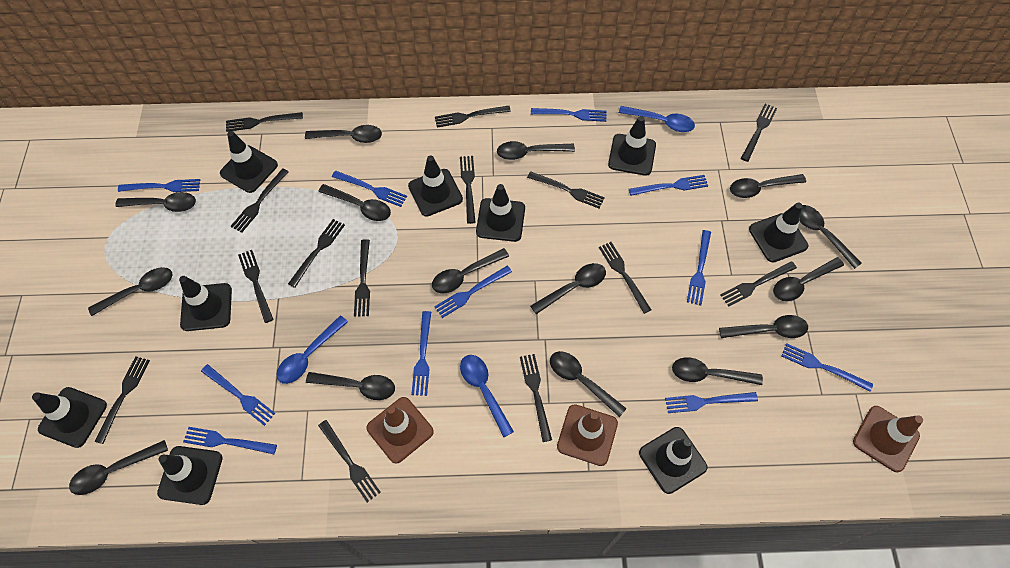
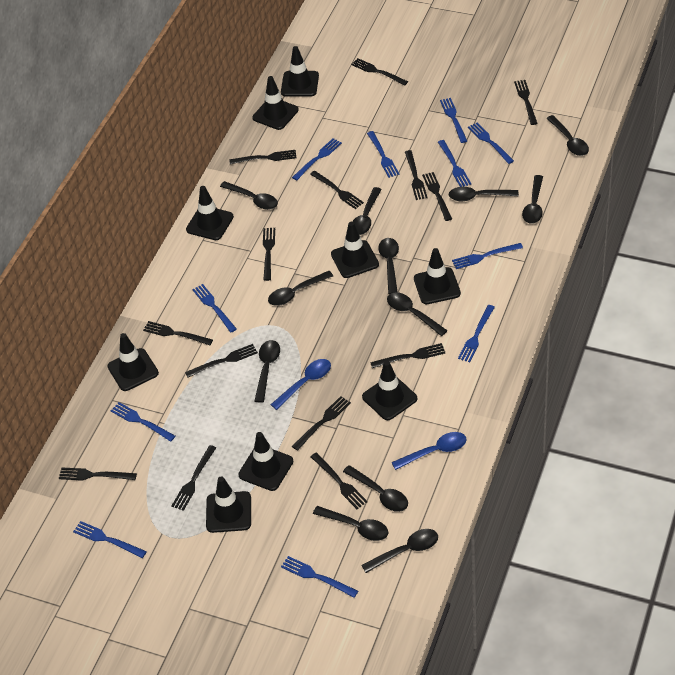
black spoon: [69,440,168,495] [88,267,172,316] [115,192,196,212] [305,125,382,143] [306,372,395,400] [318,184,391,221] [432,248,509,293] [497,141,575,160] [530,263,606,314] [550,351,627,417] [672,357,763,385] [719,315,808,338] [730,174,806,198] [773,257,844,301] [800,205,862,269] = 15 -> [220,181,278,210] [254,340,280,403] [268,271,333,306] [313,506,388,541] [343,465,408,512] [352,187,382,235] [361,529,438,573] [378,238,399,294] [387,292,448,336] [449,187,519,201] [522,175,543,224] [546,115,589,156] = 12
blue spoon: [276,315,348,384] [460,355,514,437] [619,106,695,132] = 3 -> [270,359,331,410] [391,432,467,470] = 2
brown traffic cone: [366,397,434,463] [557,404,618,466] [853,406,923,472] = 3 -> none = 0

